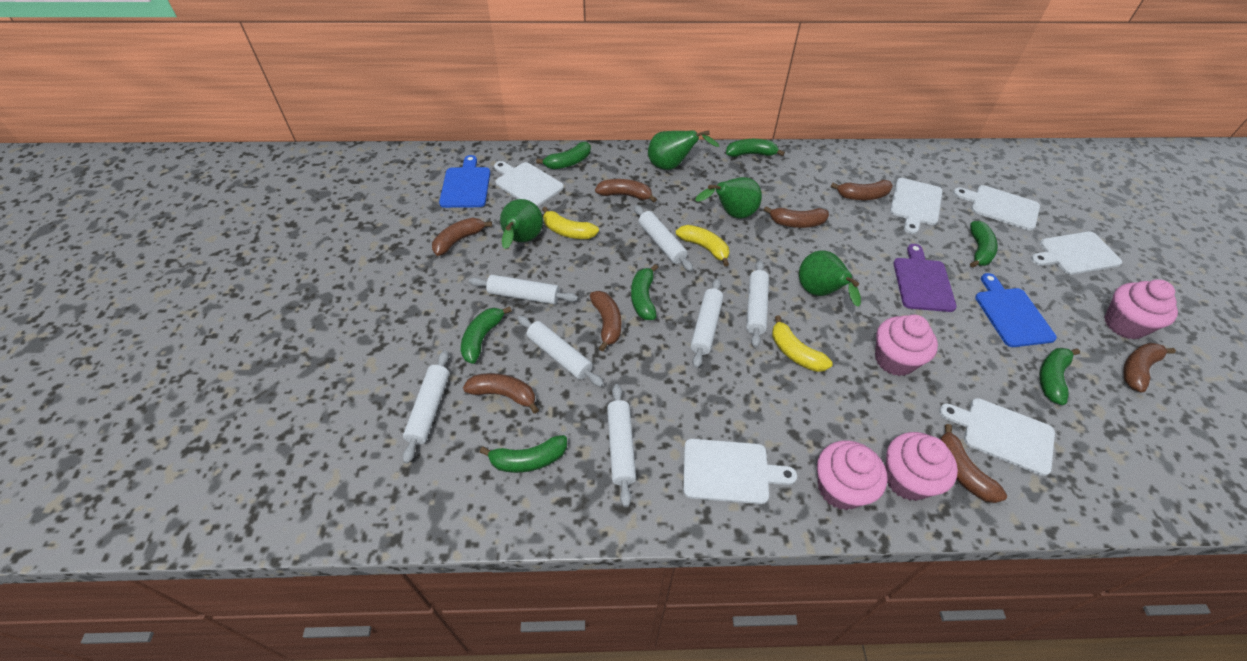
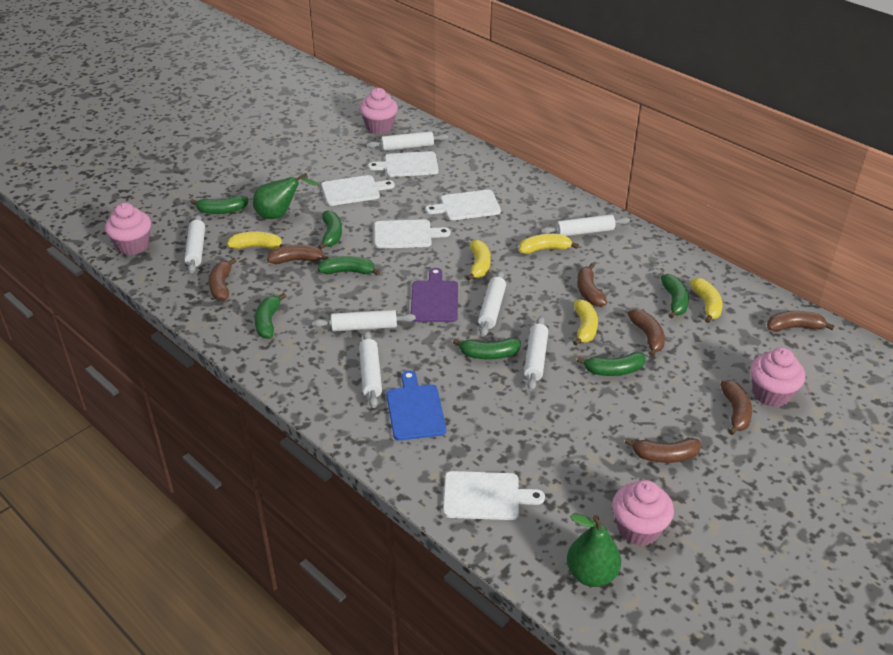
blue cutting board: [439,155,490,208] [975,273,1057,347] = 2 -> [386,371,446,441] = 1
brown banana: [432,218,492,256] [463,373,539,414] [590,291,621,352] [595,179,657,202] [764,206,829,228] [831,180,893,200] [940,424,1007,503] [1123,343,1176,392] = 8 -> [209,258,236,301] [267,245,329,264] [577,263,607,307] [625,438,701,463] [628,309,665,357] [720,380,752,435] [767,311,835,332] = 7
green pear: [500,199,543,249] [648,130,719,170] [696,177,762,219] [799,250,861,307] = 4 -> [253,173,319,219] [567,514,621,587] = 2
white cutting board: [494,161,564,207] [683,439,797,504] [890,178,942,234] [939,398,1055,476] [953,185,1040,231] [1031,231,1122,275] = 6 -> [321,175,395,206] [368,151,439,177] [374,219,450,249] [425,190,501,220] [443,471,545,520] = 5
yellow banana: [542,207,599,239] [676,225,729,266] [772,315,833,372] = 3 -> [227,231,285,249] [466,240,491,281] [519,234,579,254] [573,299,598,346] [690,278,723,323] = 5

